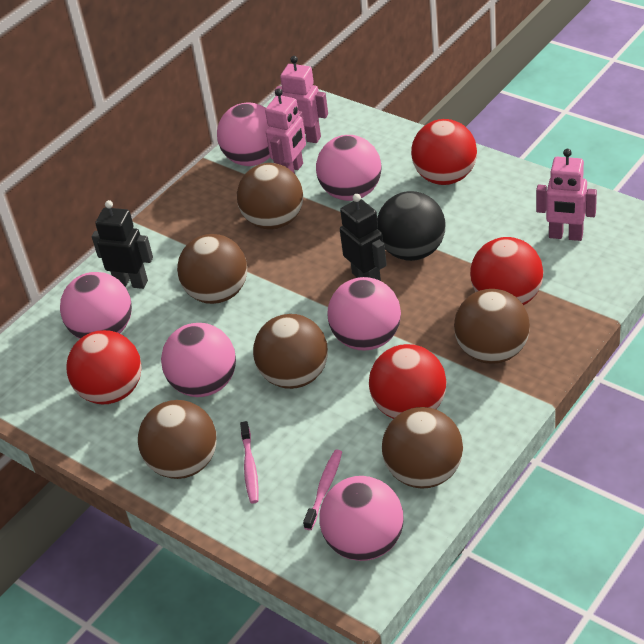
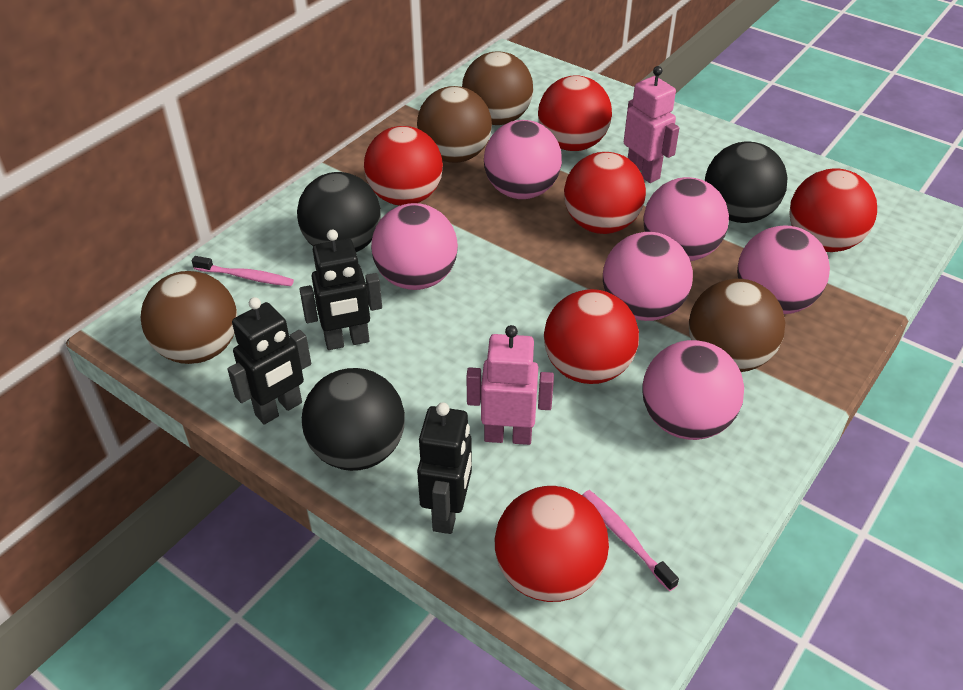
black ball: [377,191,445,261] = 1 -> [297,172,381,252] [302,368,405,471] [705,142,788,223] = 3
black robot: [92,200,153,289] [340,194,387,281] = 2 -> [227,297,311,424] [299,230,382,350] [417,403,472,534] = 3
brown ball: [138,400,217,479] [177,234,247,304] [237,163,303,230] [253,314,328,389] [382,407,463,489] [454,289,530,364] = 6 -> [141,271,237,364] [417,86,492,163] [462,51,533,125] [689,279,785,372] = 4
pink robot: [265,89,306,174] [275,56,328,143] [536,149,597,241] = 3 -> [466,325,554,445] [624,66,679,183] = 2
red ball: [66,330,142,404] [369,344,447,419] [411,119,477,185] [470,237,543,305] = 4 -> [364,126,443,206] [495,486,609,602] [538,75,612,151] [544,289,639,384] [564,152,646,234] [789,168,877,252] = 6

